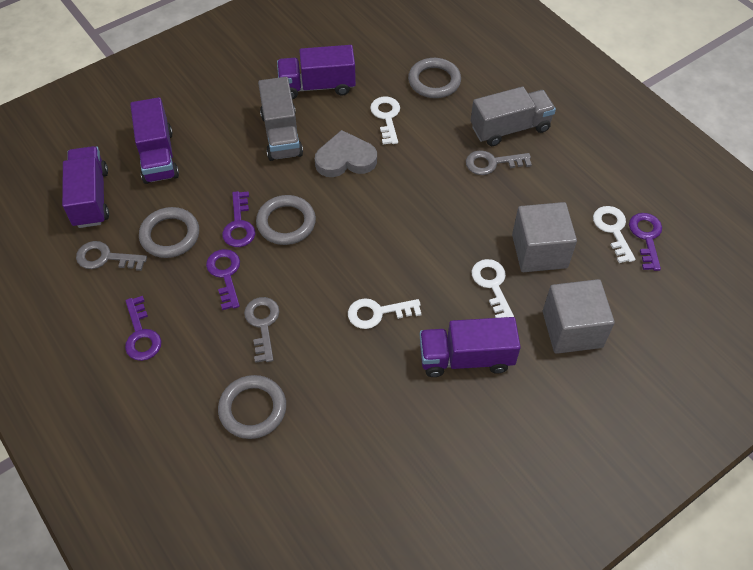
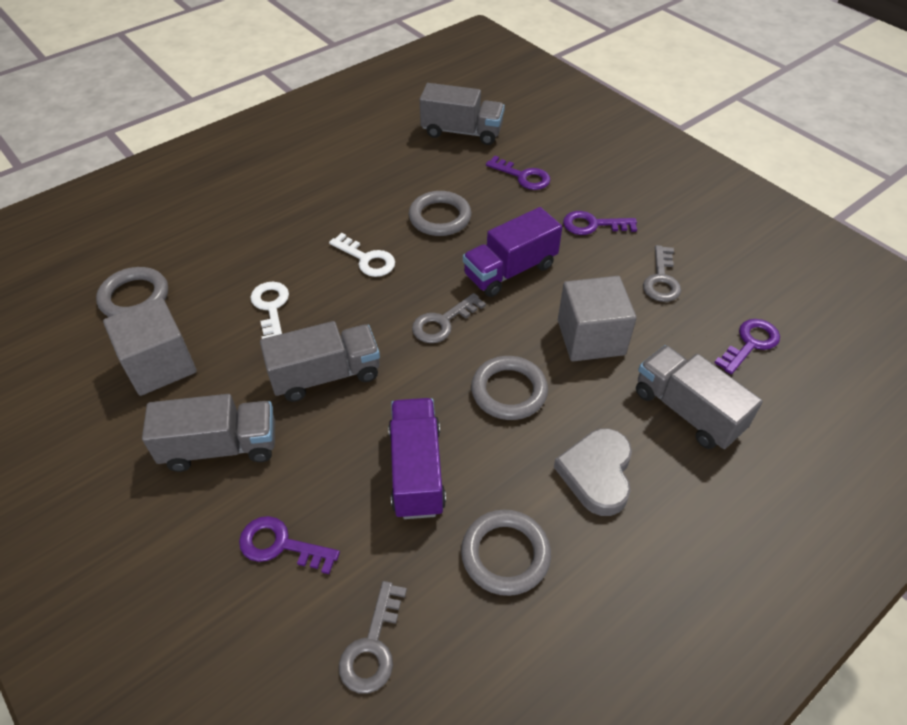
grey truck: [258,77,303,161] [471,87,556,146] = 2 -> [142,394,275,472] [260,321,380,402] [420,83,505,145] [636,345,763,449] = 4
purple truck: [62,146,109,228] [130,97,179,184] [277,45,356,99] [419,317,521,377] = 4 -> [388,398,446,519] [463,207,562,297] = 2
white key: [348,298,421,329] [370,97,400,144] [472,259,514,318] [593,206,636,263] = 4 -> [250,282,289,339] [329,233,395,277] = 2

